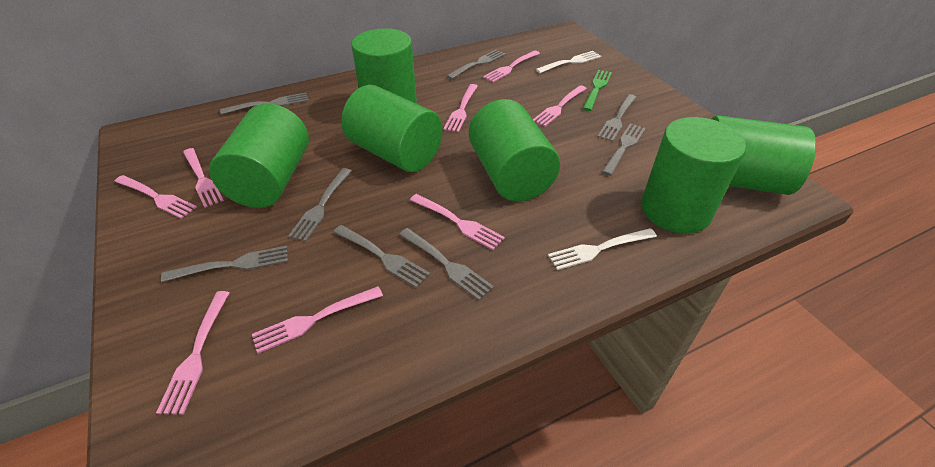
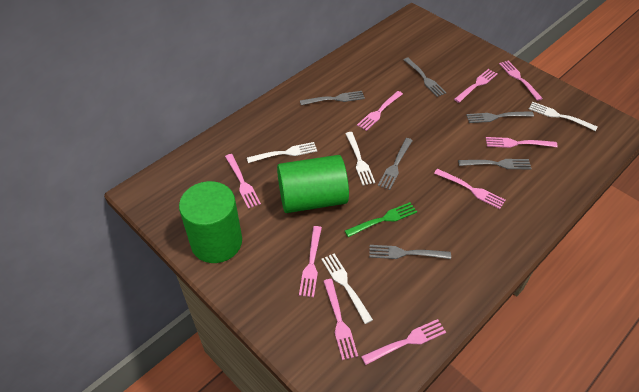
green cylinder: [209,103,309,208] [341,85,442,172] [352,28,417,104] [469,99,560,201] [641,117,746,234] [712,115,816,195] = 6 -> [179,181,242,263] [277,155,349,213] = 2
grey fork: [161,246,288,282] [220,93,309,115] [288,168,352,241] [334,225,430,288] [399,228,494,300] [446,50,506,79] [597,94,637,142] [602,123,646,176] = 8 -> [300,91,365,105] [369,245,451,259] [378,138,413,190] [403,58,446,97] [458,159,532,169] [466,111,534,123] = 6
pink fork: [114,175,197,219] [156,291,229,415] [183,148,224,208] [252,286,383,354] [410,194,505,250] [443,84,478,132] [483,50,540,82] [533,85,587,127] = 8 -> [225,154,261,209] [299,226,322,297] [323,279,358,360] [357,91,403,131] [361,319,446,365] [434,169,506,209] [454,69,498,103] [486,137,558,148] [499,61,543,101] = 9
white fork: [536,51,601,73] [548,228,657,270] = 2 -> [247,142,317,163] [321,254,373,324] [345,132,375,185] [529,102,598,131] = 4

